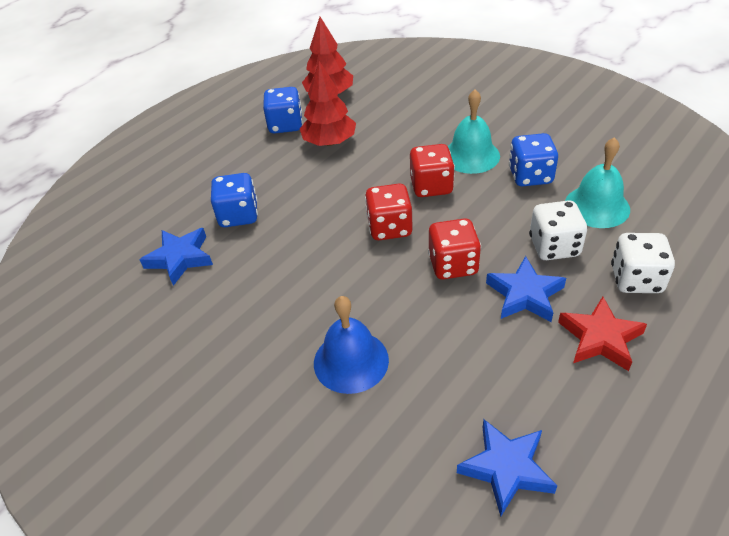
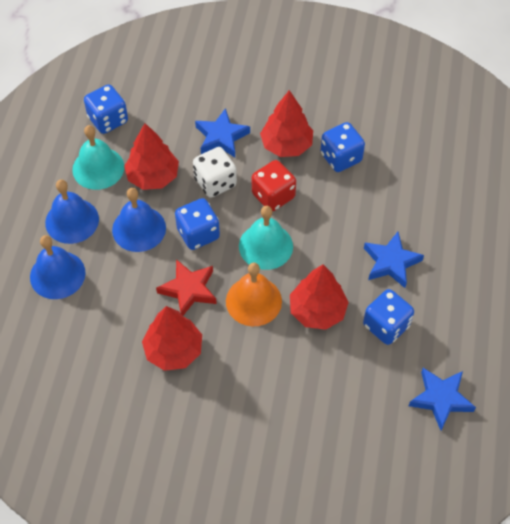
blue bell: [314,296,389,394] = 1 -> [30,235,86,299] [45,179,99,244] [112,188,166,252] = 3
blue dice: [211,173,258,227] [263,87,303,134] [509,133,558,186] = 3 -> [84,84,128,134] [175,198,220,250] [320,122,365,172] [363,289,414,345] = 4
orange bell: none = 0 -> [226,263,282,326] = 1
red dice: [365,184,413,240] [410,144,455,197] [428,218,481,279] = 3 -> [252,160,296,212] = 1
red tree: [300,61,356,146] [302,17,353,94] = 2 -> [124,123,179,190] [142,306,202,371] [260,90,313,157] [290,264,349,330] = 4
white dice: [529,200,587,260] [611,233,675,293] = 2 -> [193,147,237,198] = 1

